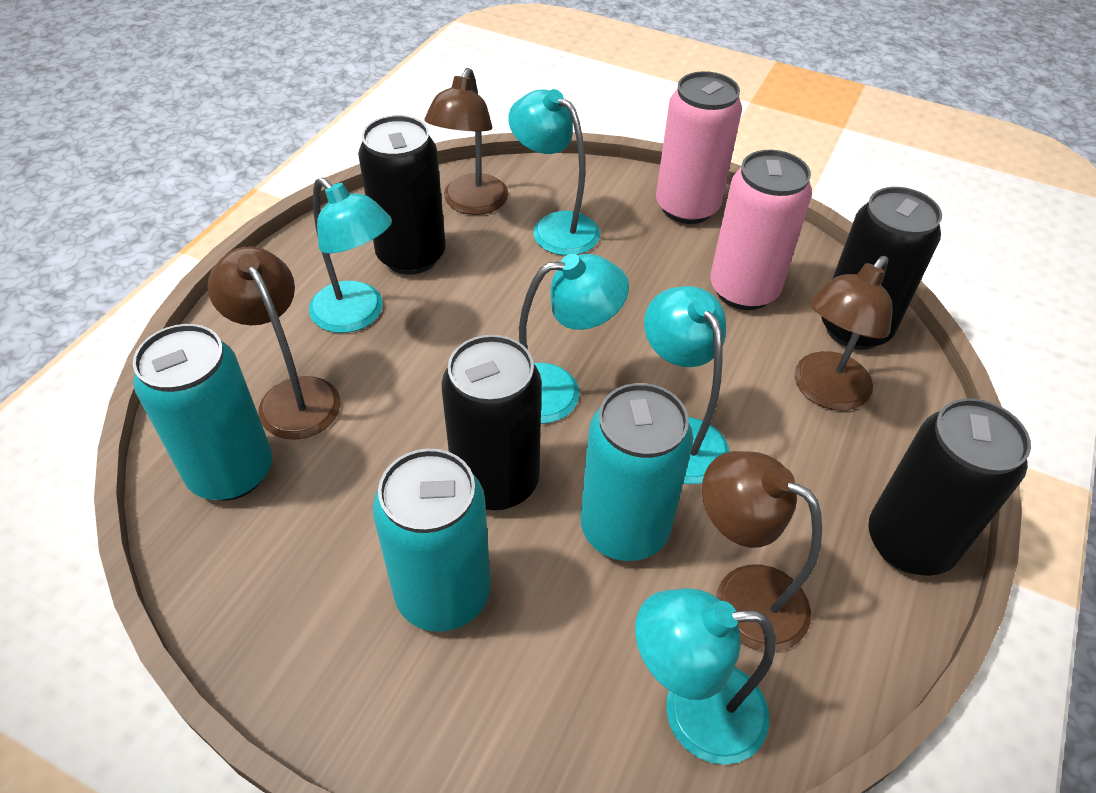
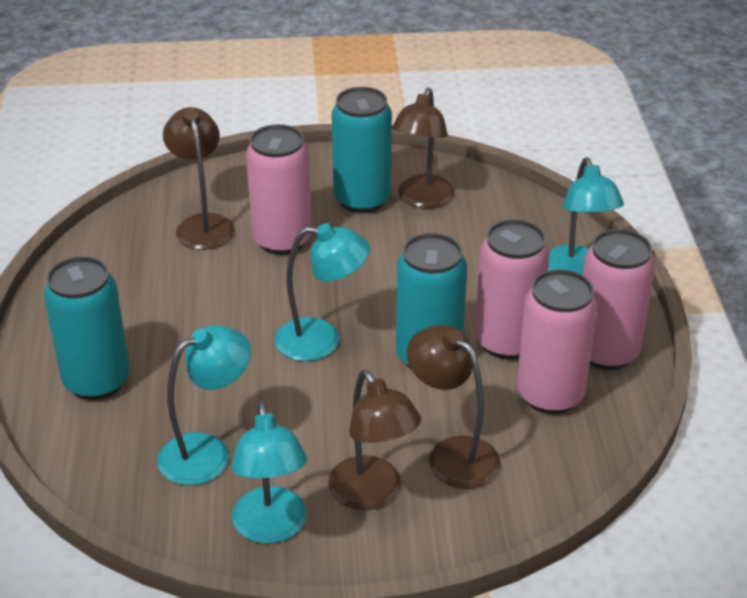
black can: [358,115,446,274] [441,335,542,511] [821,187,942,350] [868,398,1031,576] = 4 -> none = 0
pink can: [656,71,742,224] [710,150,812,310] = 2 -> [246,124,312,255] [475,219,550,359] [517,269,598,414] [583,229,655,370] = 4
turquoise lamp: [309,177,392,333] [508,89,600,256] [519,254,629,424] [635,588,776,765] [644,286,729,484] = 5 -> [157,325,251,485] [232,401,307,544] [275,223,370,361] [548,157,624,275] = 4

